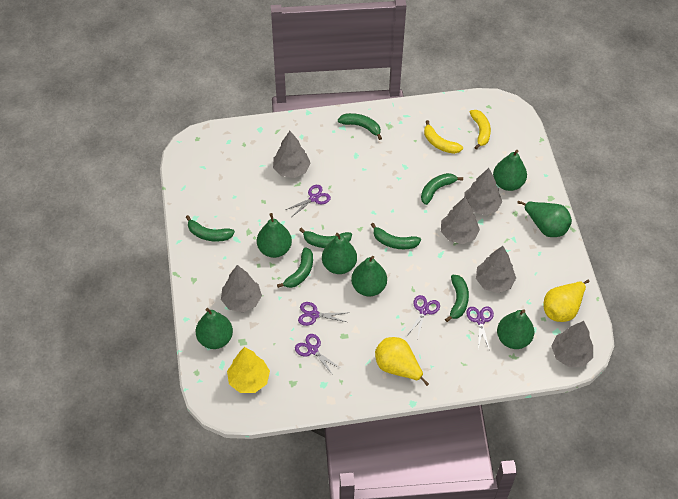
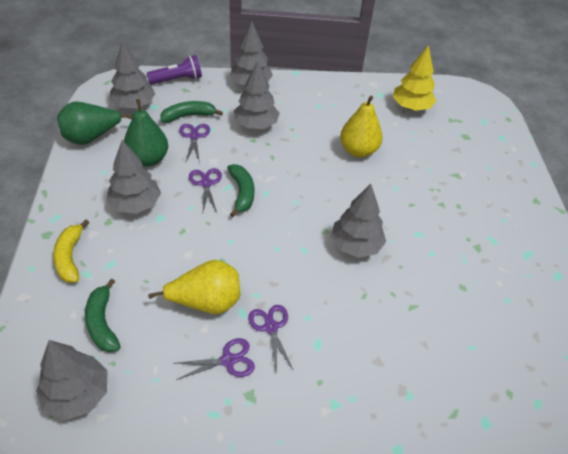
green banana: [186,215,235,242] [277,247,313,288] [299,228,352,248] [338,113,382,140] [371,223,421,249] [421,173,463,205] [445,275,469,322] = 7 -> [85,278,121,352] [161,101,223,123] [227,164,254,217] = 3
green pear: [196,308,233,349] [257,213,292,258] [322,233,357,274] [351,256,387,296] [493,150,527,191] [497,309,534,349] [517,201,572,237] = 7 -> [57,101,133,145] [124,99,168,167] = 2
purple flashlight: none = 0 -> [147,55,202,85] = 1
purple scissors: [286,185,331,217] [295,334,342,375] [298,302,347,326] [408,295,440,337] [466,307,494,349] = 5 -> [176,338,255,380] [179,124,210,163] [189,168,222,213] [248,305,294,374] = 4
yellow banana: [424,120,463,154] [470,110,491,150] = 2 -> [53,219,89,283] = 1

